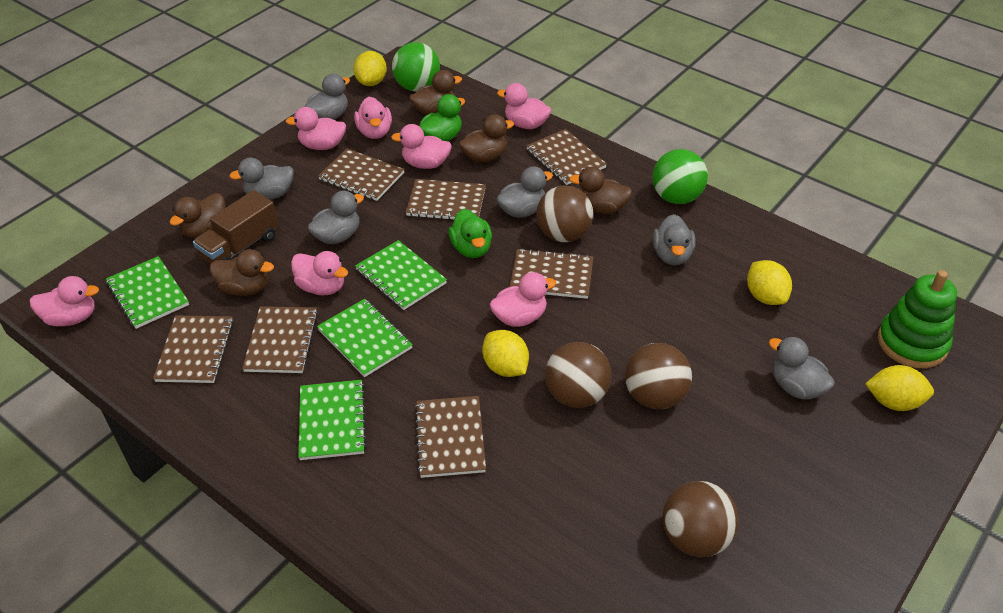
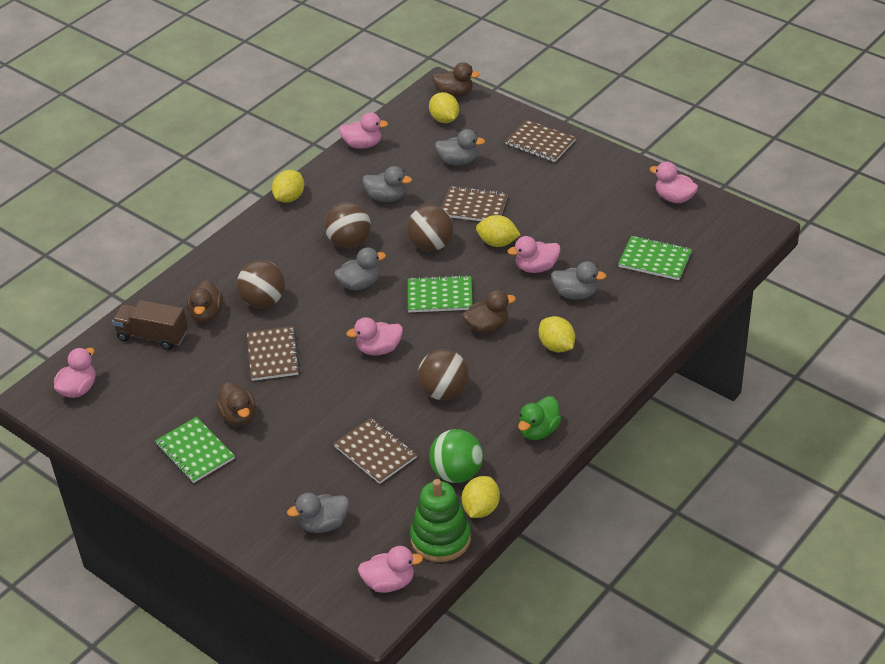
brown duck: [169,193,226,238] [210,249,274,296] [409,70,462,115] [459,114,514,163] [569,166,632,214] = 5 -> [187,280,223,323] [216,383,256,426] [432,62,480,97] [462,290,516,333] = 4
brown notebook: [153,315,234,383] [242,306,318,373] [318,149,405,201] [406,179,486,220] [415,396,486,478] [509,248,593,299] [526,129,607,185] = 7 -> [247,326,300,381] [333,418,417,484] [441,186,508,221] [505,120,576,162] = 4
green ball: [392,42,440,91] [652,149,708,204] = 2 -> [429,429,483,483] = 1
green duck: [419,94,465,141] [448,209,492,258] = 2 -> [518,396,562,440] = 1
green notebook: [106,256,189,329] [298,380,367,460] [317,299,413,377] [355,240,447,310] = 4 -> [155,417,235,483] [408,275,473,312] [618,236,692,280] = 3
grey duck: [229,157,294,200] [305,74,350,120] [308,191,364,244] [496,166,553,218] [653,214,696,265] [769,336,835,400] = 6 -> [287,493,349,533] [334,247,386,290] [363,166,412,202] [435,129,485,165] [551,261,607,300] = 5
pink duck: [30,276,99,326] [286,107,346,150] [291,251,348,296] [354,97,392,139] [391,124,452,169] [490,272,556,327] [497,83,551,129] = 7 -> [54,348,95,398] [339,112,388,149] [346,317,403,355] [358,546,423,593] [508,236,560,273] [650,162,698,203] = 6
yellow lemon: [354,51,387,86] [482,330,529,377] [747,260,792,305] [865,365,934,411] = 4 -> [272,170,304,203] [429,92,459,123] [462,476,500,518] [476,215,520,247] [539,316,575,352] = 5

